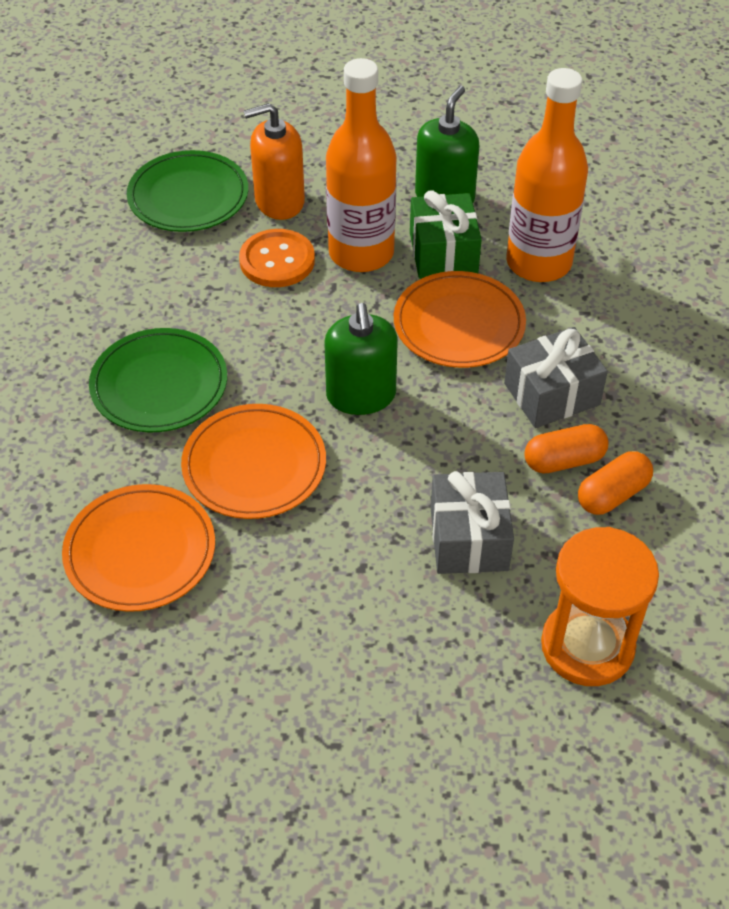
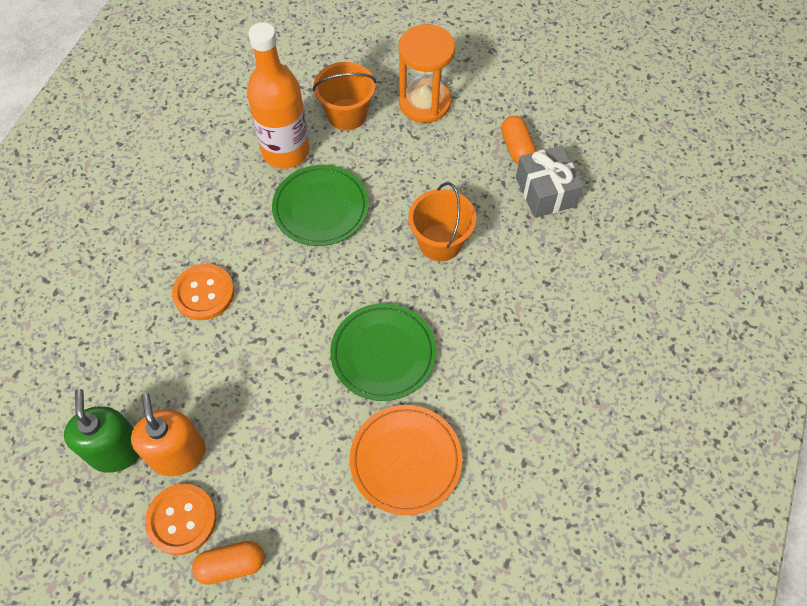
green gift: [410,190,482,279] = 1 -> none = 0
green soap dispenser: [325,303,398,415] [415,86,479,202] = 2 -> [64,389,140,473] = 1
grey gift: [431,471,514,574] [504,327,608,428] = 2 -> [516,145,583,218] = 1
orange bottle: [326,58,396,272] [506,68,588,282] = 2 -> [247,22,310,169] = 1
orange bucket: none = 0 -> [313,62,376,130] [408,182,476,261] = 2
orange button: [239,229,315,287] = 1 -> [145,484,216,555] [172,264,234,320] = 2
orange plate: [62,484,215,612] [181,404,326,519] [394,271,526,368] = 3 -> [350,405,463,515] = 1

